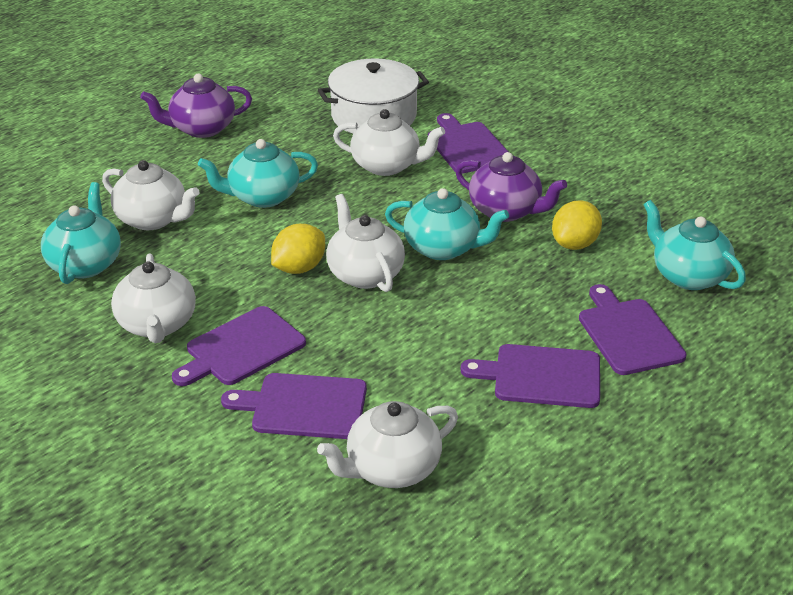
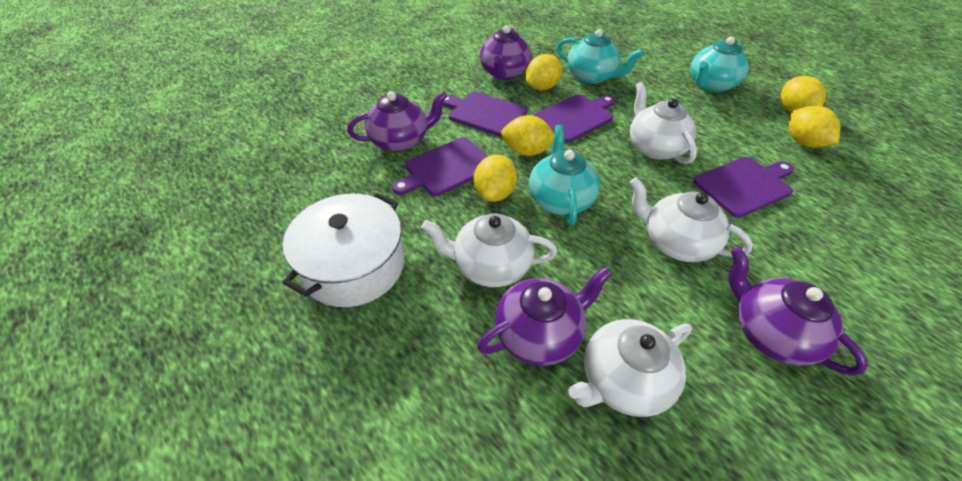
purple cutting board: [172,306,306,386] [221,373,367,439] [428,113,508,174] [461,344,600,408] [579,284,687,375] = 5 -> [392,137,488,196] [442,92,527,137] [533,94,615,143] [693,157,794,218] = 4
purple teapot: [140,74,252,138] [455,152,567,222] = 2 -> [347,91,447,152] [477,267,612,366] [480,25,531,80] [729,247,868,376] = 4
turquoise teapot: [41,182,121,284] [198,139,318,208] [385,188,509,260] [643,200,746,290] = 4 -> [529,125,600,225] [557,29,643,84] [690,37,749,92] = 3
white teapot: [102,160,200,230] [111,253,196,343] [317,401,458,488] [326,194,405,292] [333,109,445,176] = 5 -> [421,214,557,287] [568,319,692,417] [629,177,753,262] [630,82,697,164] = 4
yellow lemon: [271,224,325,274] [552,200,602,250] = 2 -> [474,155,517,202] [501,115,554,156] [525,54,562,90] [781,76,826,113] [789,106,841,148] = 5

